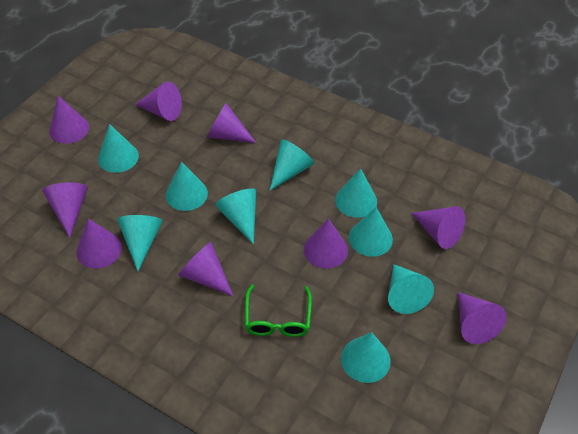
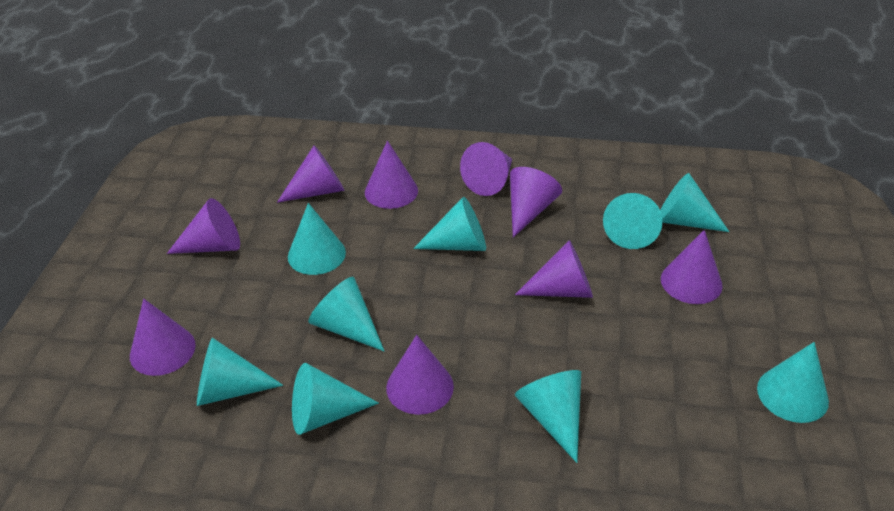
green glasses: [245,284,312,337] = 1 -> none = 0

